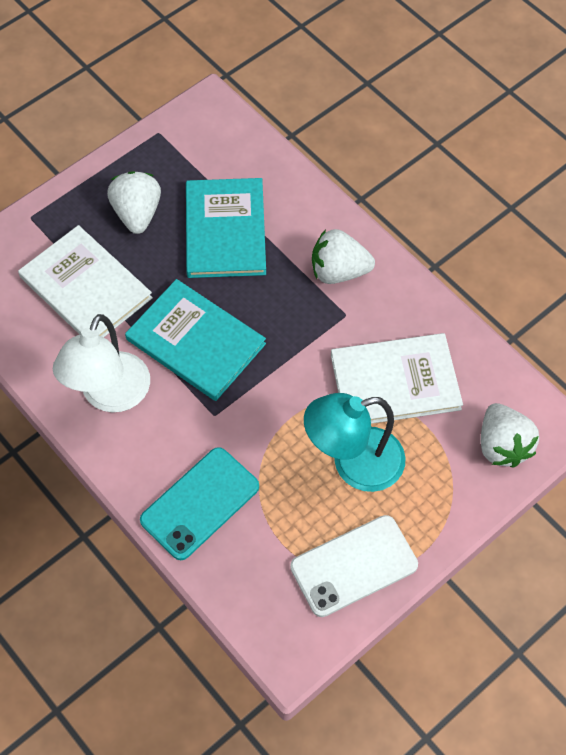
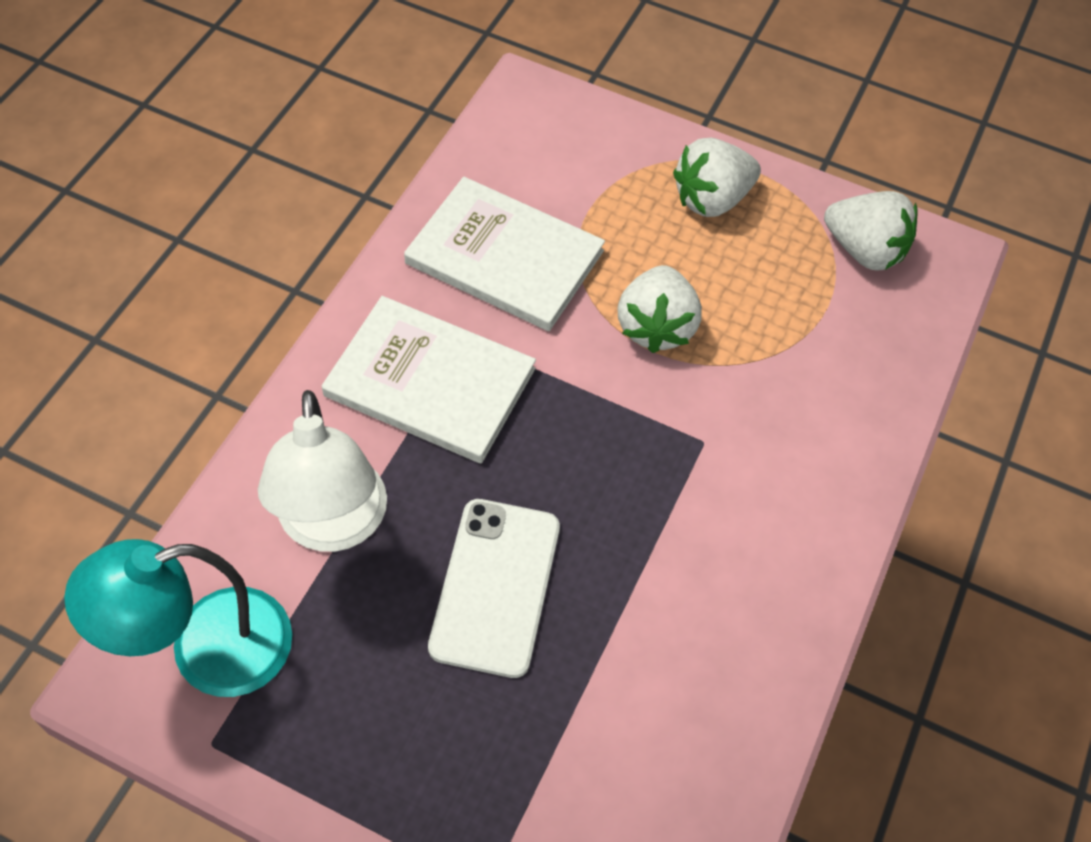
turquoise book: [125,279,266,401] [186,178,266,278] = 2 -> none = 0
turquoise phone: [140,447,259,560] = 1 -> none = 0

